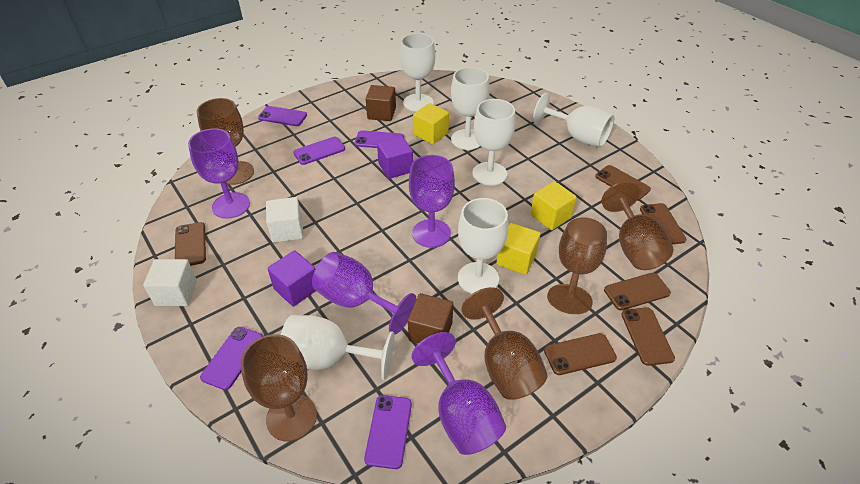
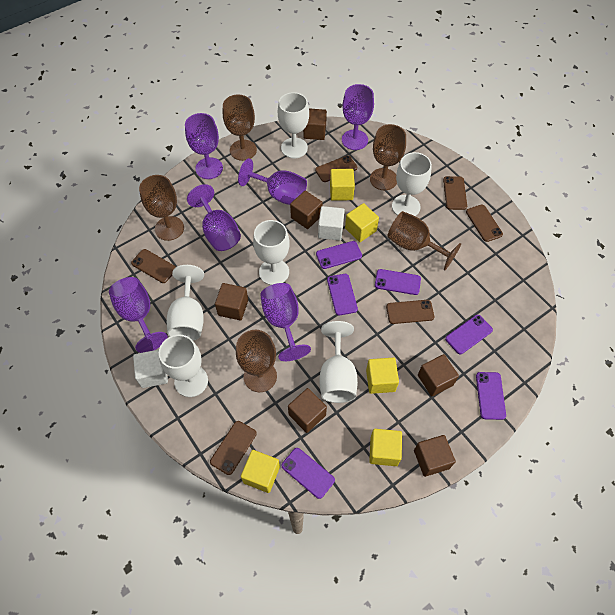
brown cube: [365,85,396,121] [408,293,453,344] = 2 -> [215,283,248,320] [288,388,327,433] [290,190,323,229] [303,108,327,140] [414,435,456,477] [418,354,459,396] = 6
purple cube: [268,250,316,307] [377,136,413,179] = 2 -> none = 0
purple goblet: [188,128,250,219] [312,252,416,335] [409,155,455,248] [411,332,506,455] = 4 -> [109,277,168,353] [185,113,223,179] [187,184,241,251] [238,158,307,205] [260,283,311,361] [342,84,374,150] = 6
purple phone: [200,327,263,390] [258,106,307,126] [293,137,345,165] [355,130,404,148] [364,395,412,469] = 5 -> [281,448,335,499] [316,241,362,269] [327,274,358,316] [375,269,421,295] [445,315,493,354] [476,372,506,420] = 6
yellow cube: [413,103,449,145] [497,223,540,275] [531,181,577,230] = 3 -> [241,450,280,493] [330,169,355,201] [345,203,379,242] [366,357,399,394] [369,429,402,466] = 5

